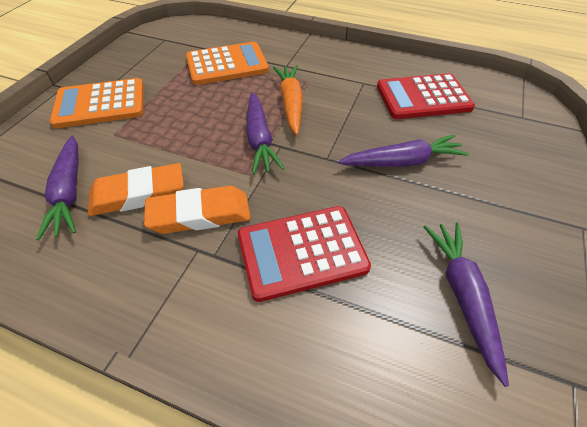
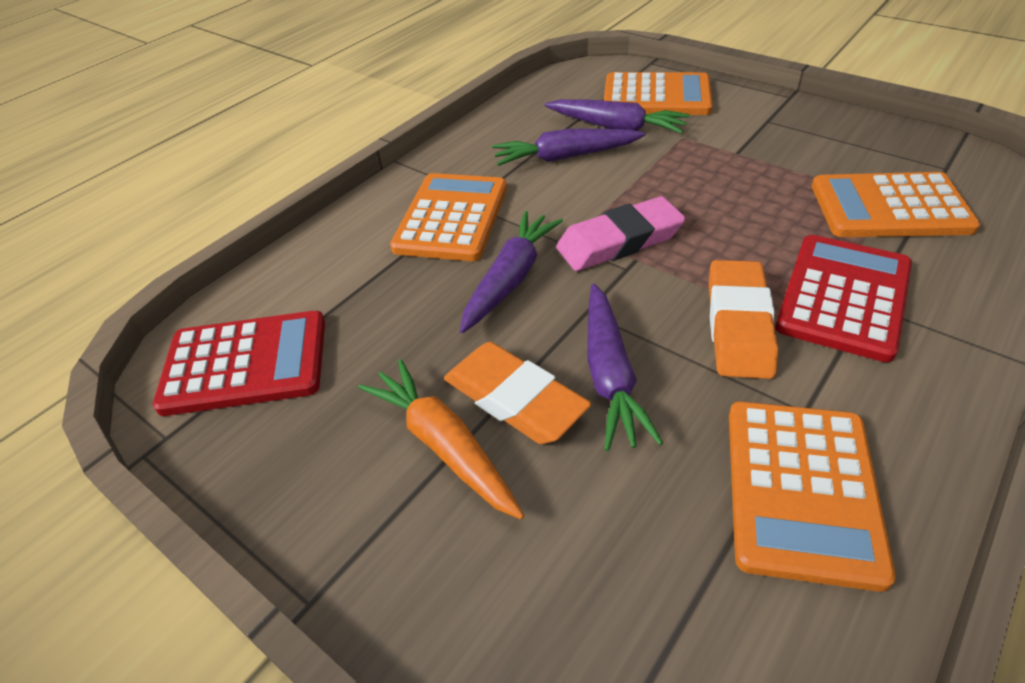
orange calculator: [50,78,144,128] [186,42,269,85] = 2 -> [390,173,507,261] [604,72,713,115] [729,401,896,592] [812,172,980,237] = 4
pink eraser: none = 0 -> [556,196,685,271] = 1

